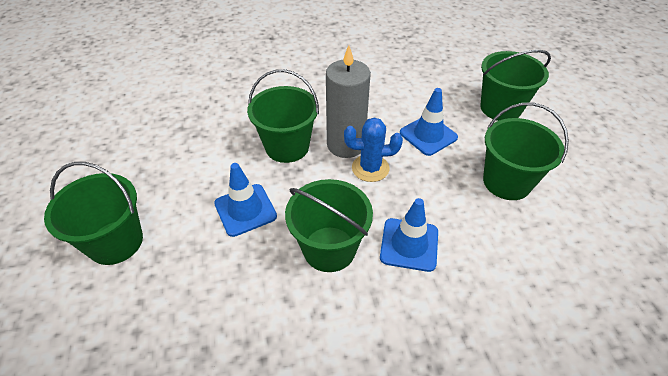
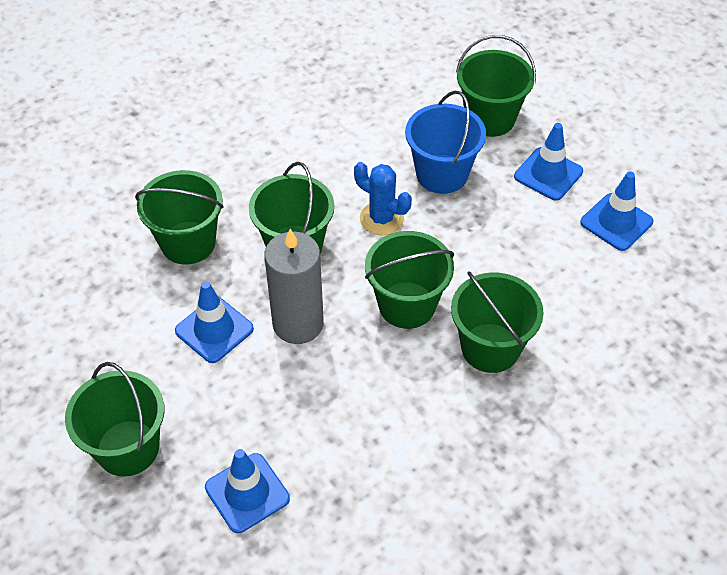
blue bucket: none = 0 -> [405,91,486,194] = 1
blue traffic cone: [214,163,277,237] [380,198,438,272] [400,88,458,156] = 3 -> [175,281,254,363] [205,449,290,533] [514,123,583,201] [580,172,653,251] = 4
green bucket: [44,162,143,265] [247,69,319,163] [285,179,373,272] [480,50,551,121] [483,103,569,200] = 5 -> [65,362,165,477] [135,170,224,265] [249,162,334,254] [365,231,454,329] [451,271,544,373] [456,35,536,137] = 6

